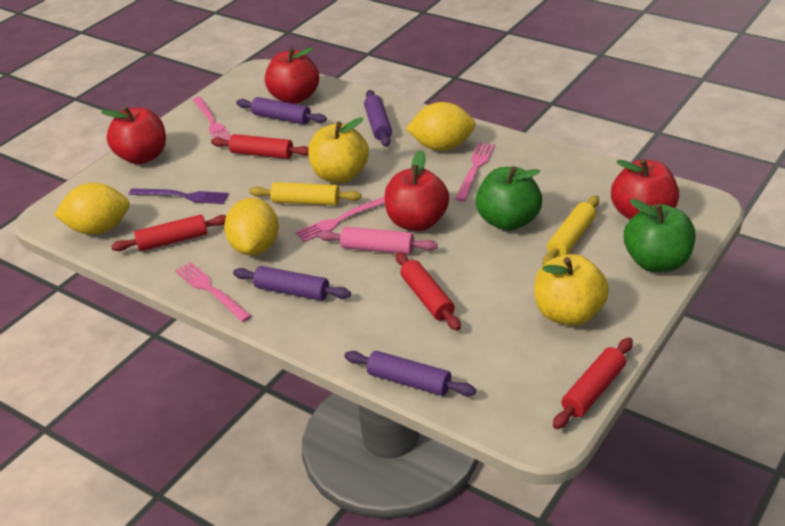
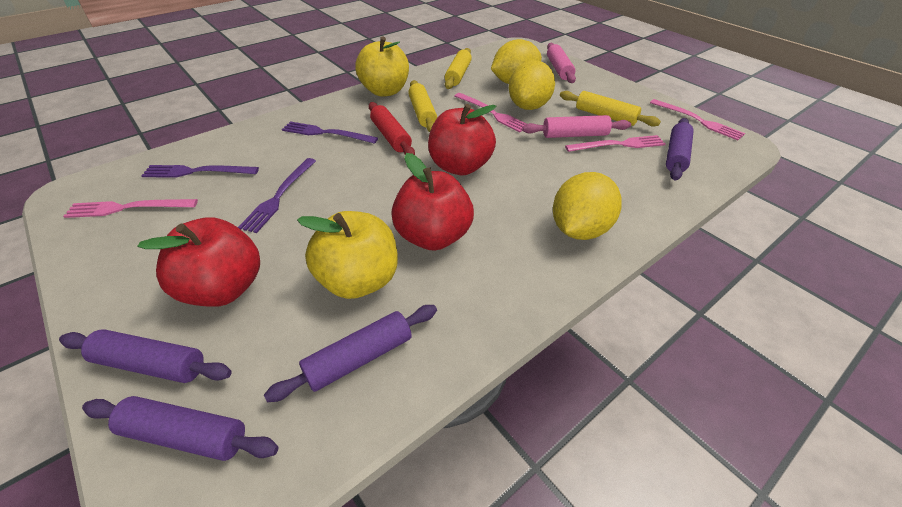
green apple: [476,166,542,231] [624,199,696,272] = 2 -> none = 0
pink rolling pin: [318,227,438,254] = 1 -> [522,115,631,138] [547,43,576,83] = 2
purple fork: [129,188,229,204] = 1 -> [141,165,259,178] [238,158,316,233] [282,121,378,144] = 3
red apple: [101,106,166,164] [265,47,319,104] [384,150,449,231] [611,159,679,220] = 4 -> [138,217,260,307] [391,153,474,251] [428,104,497,175] = 3
red rolling pin: [111,215,226,251] [211,134,309,159] [396,252,461,331] [553,338,633,429] = 4 -> [369,102,415,155] = 1
yellow rolling pin: [249,182,362,205] [542,195,599,265] = 2 -> [408,80,437,132] [445,48,472,89] [560,91,661,127] = 3

